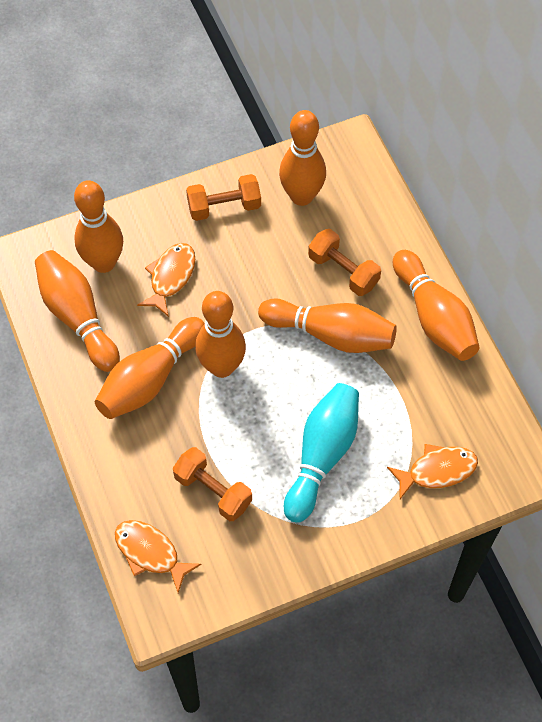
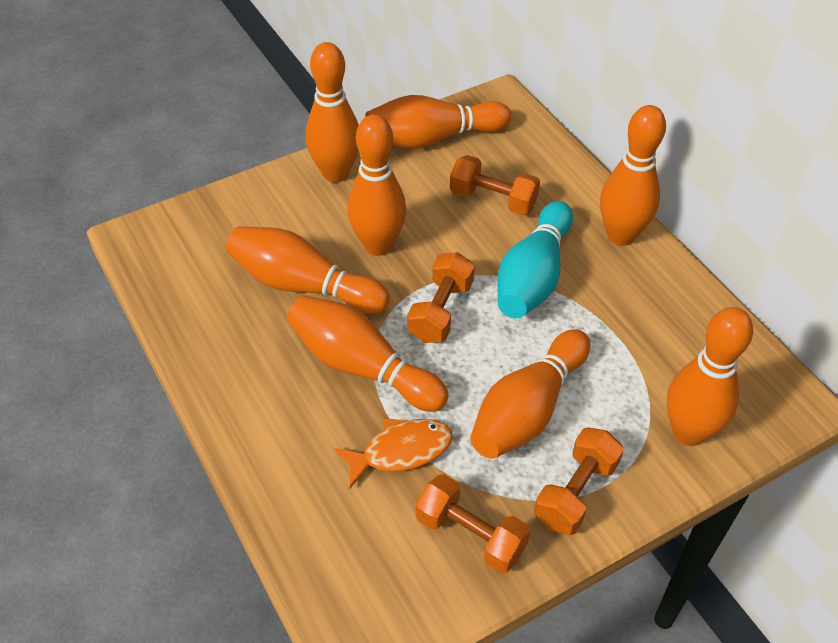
orange bowling pin: [35,250,120,372] [74,180,123,273] [95,317,205,419] [195,291,246,378] [258,298,397,353] [279,110,326,206] [393,250,480,361] = 7 -> [226,226,390,314] [287,295,449,412] [305,42,359,182] [347,114,407,256] [365,95,511,149] [470,329,590,459] [600,105,666,246] [667,307,753,446] = 8
orange dumbbell: [173,447,252,521] [186,174,261,221] [308,229,381,296] = 3 -> [408,252,475,343] [416,474,530,573] [450,155,540,216] [534,427,624,535] = 4
orange fish: [115,520,202,593] [137,243,195,317] [387,444,478,499] = 3 -> [334,418,453,488] = 1

